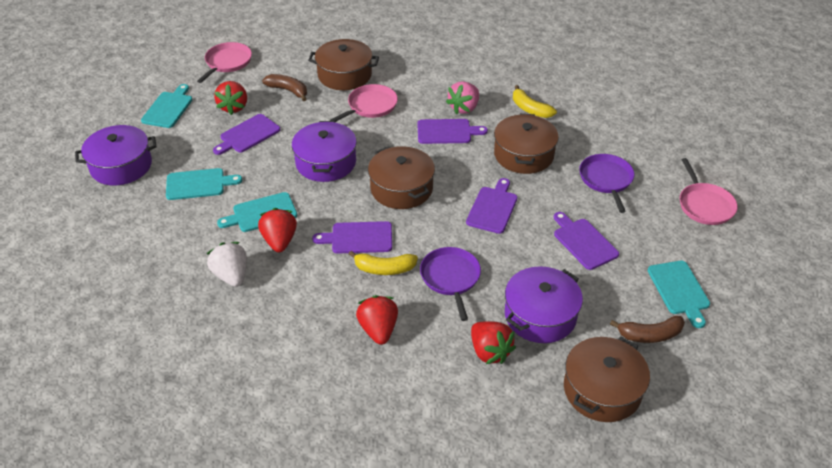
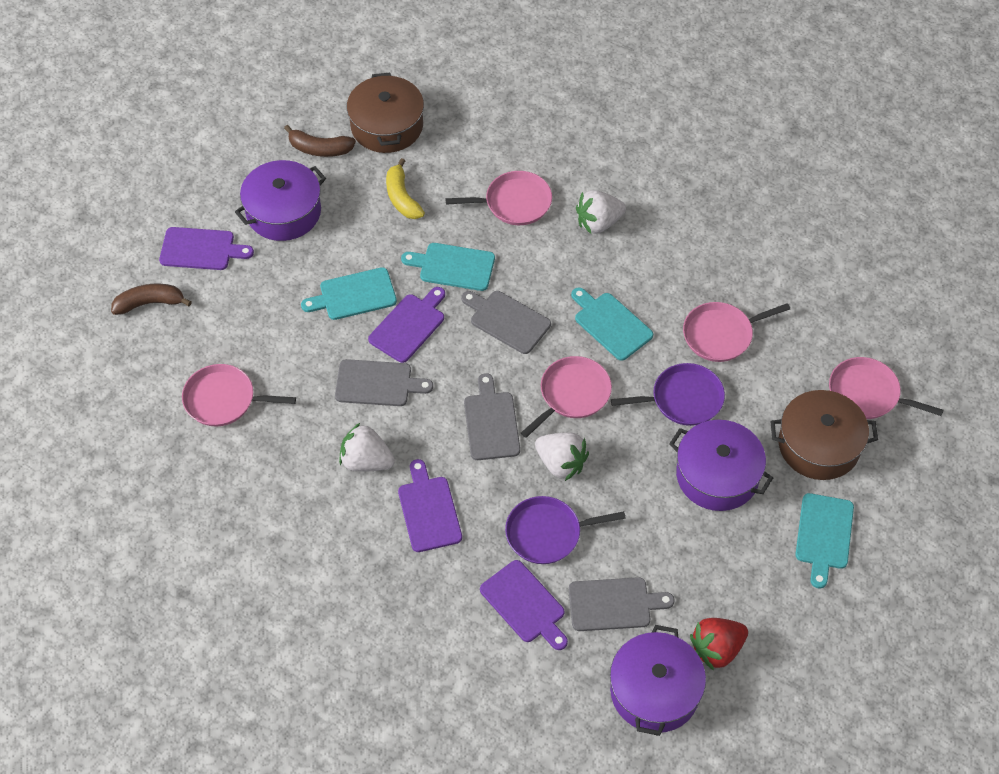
brown pot: [308,39,379,90] [368,146,435,209] [494,113,559,174] [564,337,650,422] = 4 -> [347,73,424,153] [771,390,878,480] = 2
grey cutting board: none = 0 -> [335,359,433,406] [461,291,551,354] [464,373,520,460] [569,577,674,631] = 4
pink pan: [197,42,252,83] [330,84,398,122] [680,158,738,225] = 3 -> [182,364,296,426] [446,171,552,225] [521,356,612,438] [683,302,790,362] [829,357,944,419] = 5
pink strawberry: [446,81,479,114] = 1 -> none = 0
purple cutting board: [213,114,280,155] [312,221,392,254] [418,119,488,144] [466,178,517,234] [554,212,619,270] = 5 -> [159,227,254,270] [368,287,445,363] [398,459,462,552] [480,560,568,650] = 4
red strawberry: [214,81,247,115] [258,208,297,252] [356,295,398,345] [471,321,516,364] = 4 -> [690,618,748,671] = 1
white strawberry: [207,242,247,287] = 1 -> [339,422,395,471] [535,433,589,481] [576,190,626,234] = 3
yellow banana: [349,250,418,275] [513,85,557,118] = 2 -> [386,158,425,219] = 1

